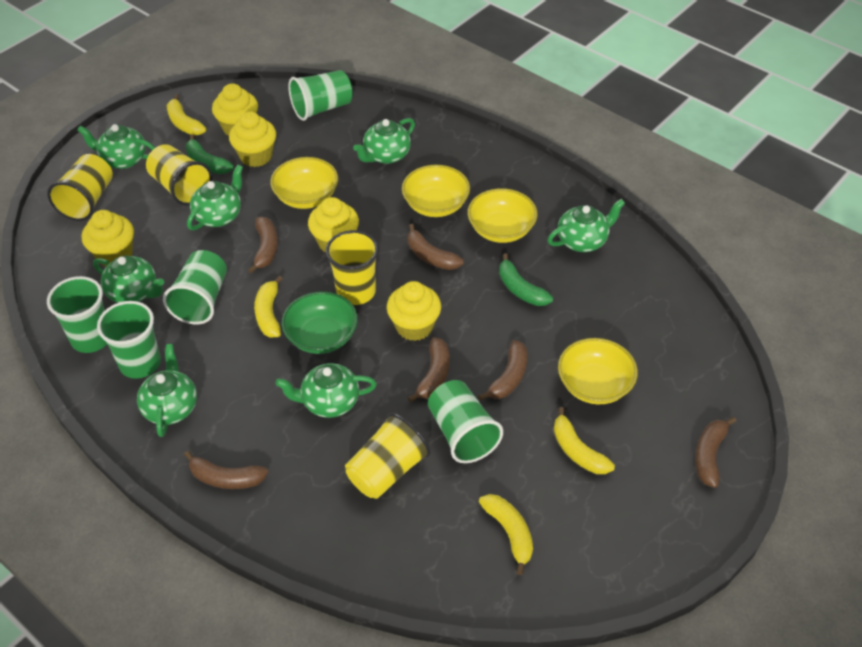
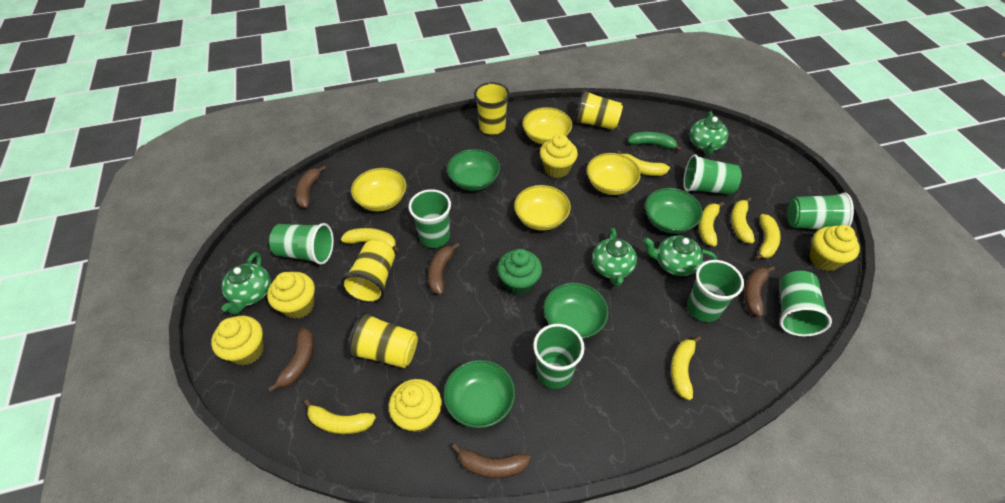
brown banana: [184,451,268,489] [248,217,278,274] [408,224,464,270] [408,337,450,403] [478,340,527,401] [695,417,737,488] = 6 -> [268,328,314,392] [295,166,326,208] [428,243,460,295] [452,443,531,478] [744,266,775,317] = 5
green banana: [185,134,234,174] [499,253,553,306] = 2 -> [628,132,682,151] = 1
green bowl: [281,291,358,354] = 1 -> [444,360,515,428] [447,149,500,191] [543,283,609,339] [645,188,703,234] = 4
green cup: [47,276,107,353] [97,301,161,379] [163,250,227,325] [288,70,353,121] [428,380,503,463] = 5 -> [269,223,334,265] [409,189,451,248] [533,324,585,389] [683,154,742,195] [687,260,744,322] [780,271,832,337] [787,192,854,229] = 7
green cupcake: none = 0 -> [497,249,542,295] = 1
green teapot: [77,124,155,169] [93,256,164,303] [137,344,197,437] [187,165,243,230] [275,363,377,418] [353,118,415,164] [547,199,625,252] = 7 -> [221,252,271,314] [592,228,637,287] [643,235,717,276] [690,111,728,155] = 4
yellow banana: [167,94,207,135] [254,275,283,337] [479,494,533,575] [554,407,615,474] = 4 -> [304,399,376,434] [341,228,400,252] [617,150,670,176] [671,336,701,400] [699,201,724,247] [731,197,755,243] [755,214,781,261] = 7

